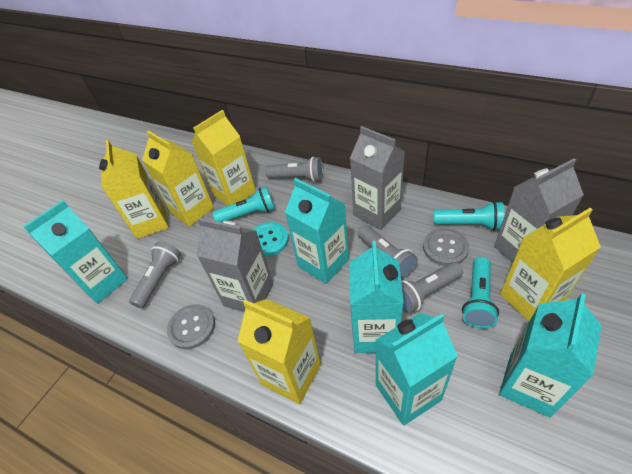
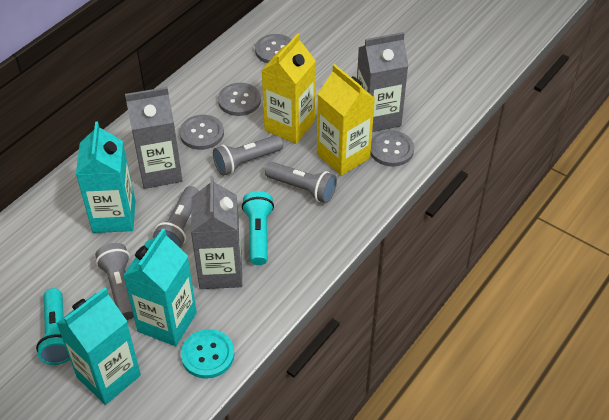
grey button: [167,304,215,349] [423,228,469,266] = 2 -> [179,115,224,150] [218,83,261,116] [255,34,292,63] [370,130,414,167] = 4
turquoise carton: [23,200,128,303] [285,178,349,284] [349,241,404,353] [375,313,458,426] [499,293,602,418] = 5 -> [56,287,141,405] [76,121,135,233] [123,228,197,346] = 3
turquoise flashlight: [213,186,275,223] [434,201,505,231] [462,257,499,328] = 3 -> [36,288,70,365] [242,191,274,265] = 2
yellow carton: [99,140,169,239] [142,131,214,227] [191,110,256,206] [237,299,321,404] [500,208,601,321] = 5 -> [261,33,316,144] [317,64,375,176] = 2

